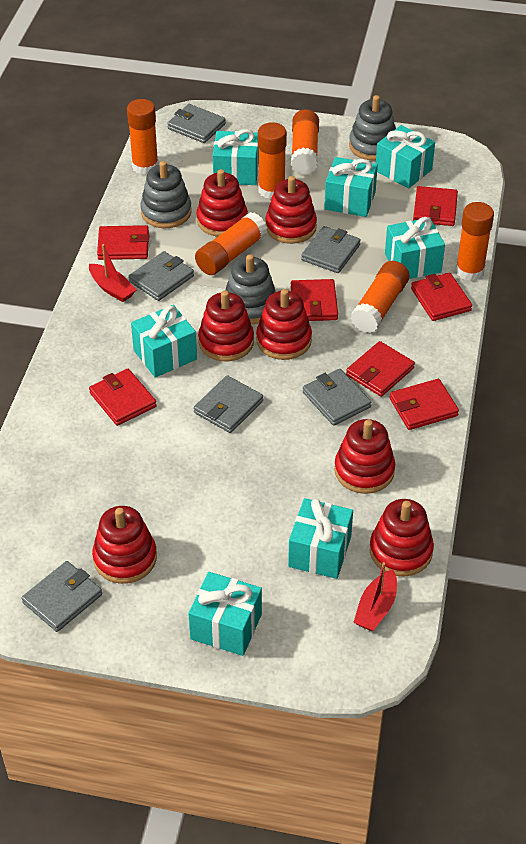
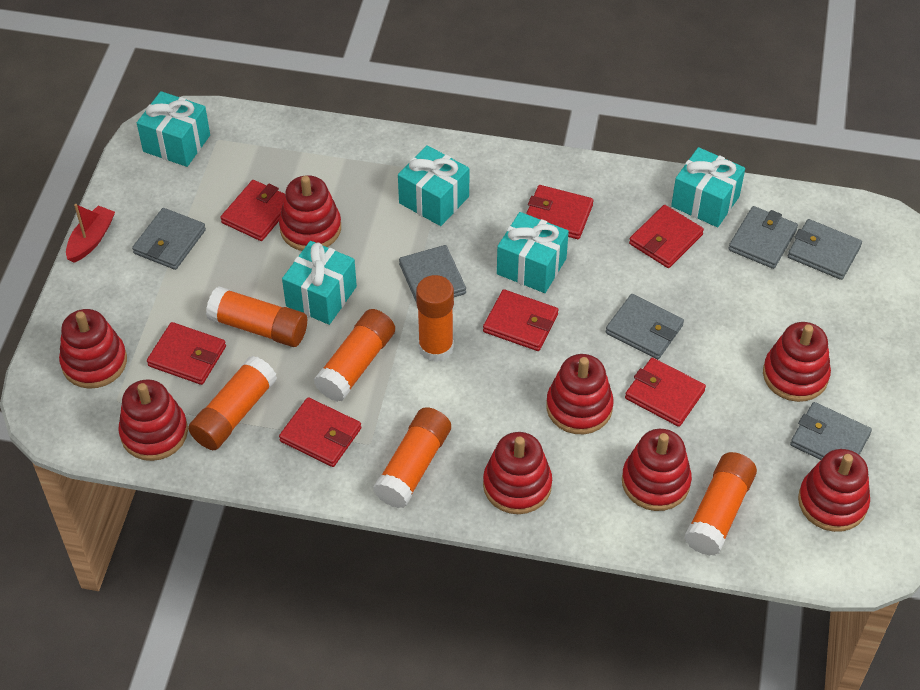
grey stacking toy: [140,161,192,228] [226,254,276,324] [349,95,396,161] = 3 -> none = 0
red boat: [89,244,137,302] [353,562,397,631] = 2 -> [66,204,115,263] = 1
red stacking toy: [92,506,157,584] [196,169,248,237] [198,290,254,361] [256,289,312,360] [265,176,317,244] [334,419,395,494] [370,499,434,577] = 7 -> [59,309,127,389] [118,379,188,461] [279,175,341,251] [483,432,552,514] [546,354,614,434] [622,429,692,511] [763,322,831,402] [798,449,870,532] = 8
turquoise gift: [131,305,197,378] [188,572,262,656] [213,129,259,185] [288,498,353,579] [324,157,378,217] [376,125,435,188] [385,217,445,279] = 7 -> [137,91,210,167] [282,241,357,325] [398,145,469,226] [497,212,569,293] [671,147,745,227] = 5

